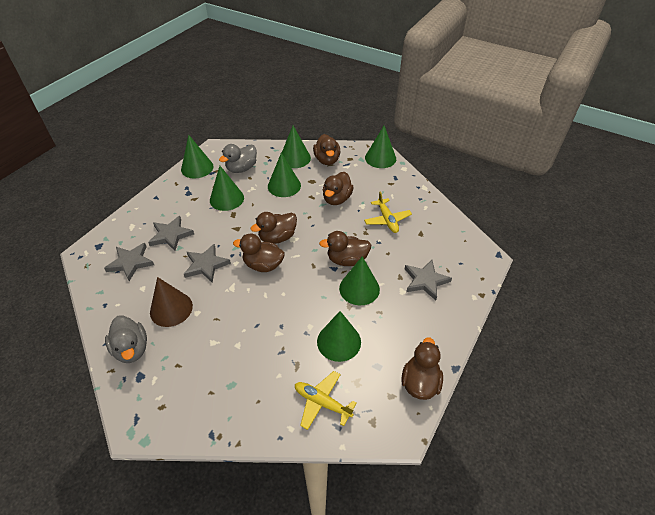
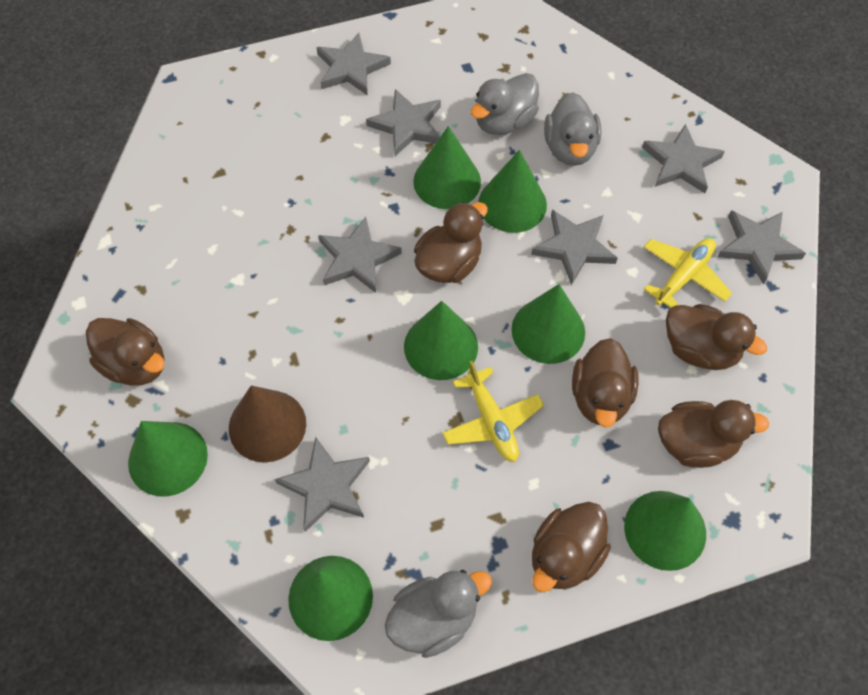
grey duck: [105,315,147,363] [219,144,257,173] = 2 -> [384,570,492,658] [471,73,539,135] [544,92,601,166] = 3
grey star: [104,243,154,281] [148,216,194,251] [184,244,231,283] [405,260,452,300] = 4 -> [275,437,370,532] [317,33,391,96] [318,217,402,293] [366,89,441,156] [531,210,618,285] [642,124,725,193] [718,210,806,285] = 7

